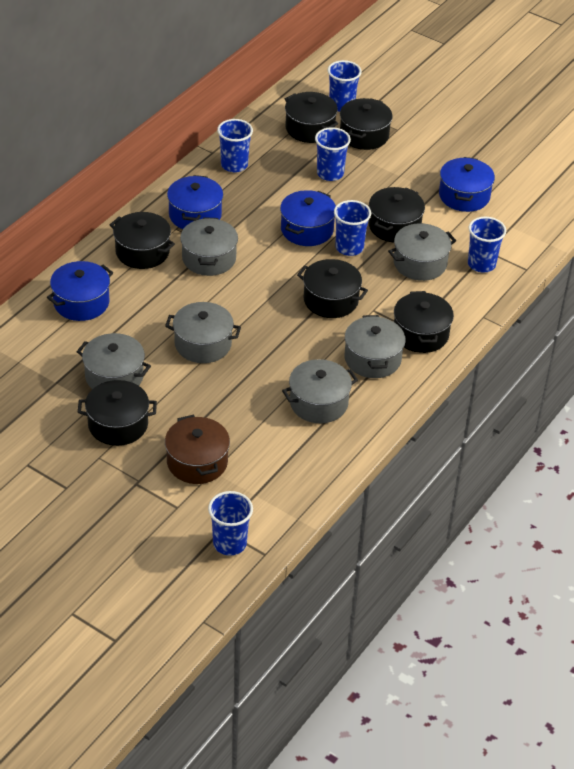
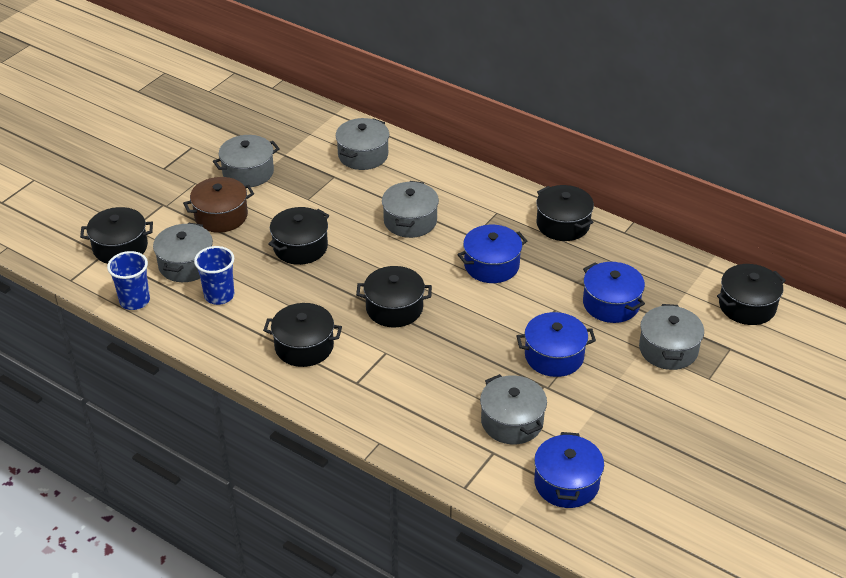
black pot: [78,380,157,446] [110,212,175,269] [285,92,338,143] [297,259,368,318] [340,98,393,150] [369,187,425,242] [394,291,454,353] = 7 -> [80,207,153,264] [263,303,342,367] [268,207,329,265] [356,266,432,327] [537,185,594,241] [717,264,786,325] = 6
blue cup: [208,491,253,556] [217,119,253,172] [315,127,351,181] [328,60,362,112] [334,200,371,256] [468,217,506,272] = 6 -> [107,251,150,310] [194,246,234,305] = 2

